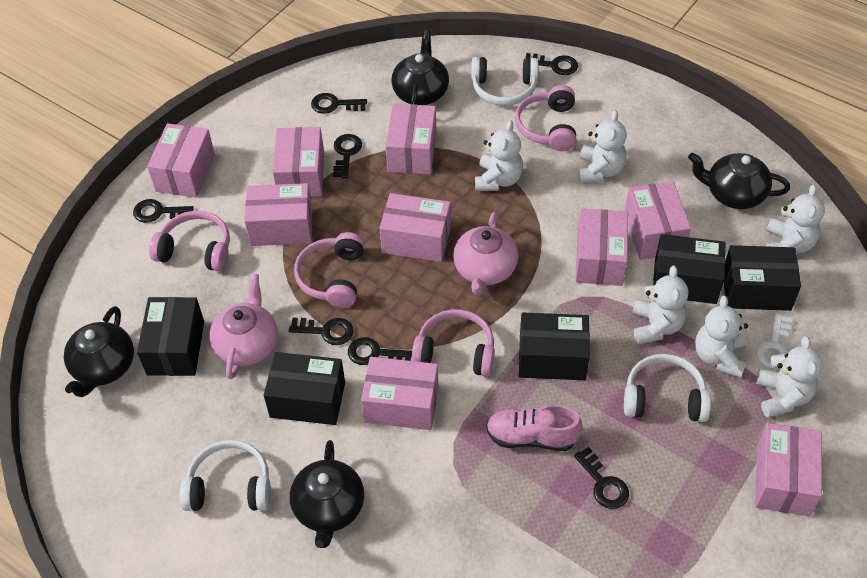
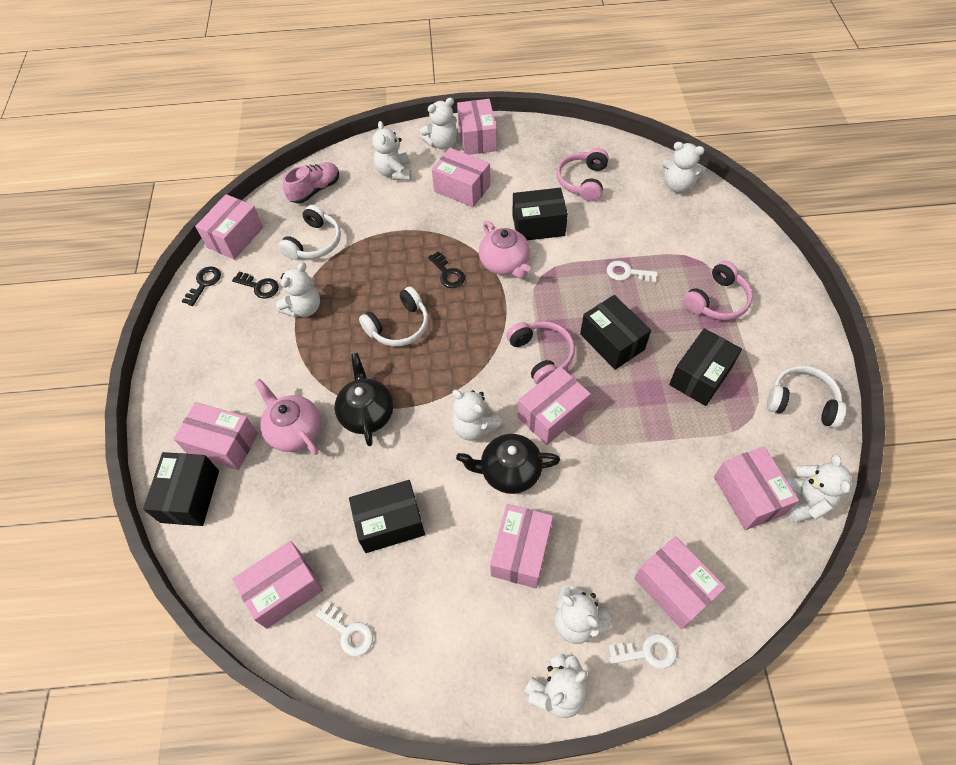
black key: [133,199,193,223] [289,318,354,345] [311,93,367,114] [333,134,362,178] [348,337,412,365] [526,53,578,75] [574,447,629,509] = 7 -> [182,267,221,306] [232,271,279,299] [428,251,465,288] = 3
black teapot: [64,306,134,397] [290,440,364,548] [391,30,449,105] [688,152,790,209] = 4 -> [335,353,394,446] [456,434,560,494] = 2
pink headphones: [149,211,230,272] [294,232,365,308] [412,309,495,377] [515,85,576,151] = 4 -> [506,321,575,384] [557,148,609,202] [683,261,753,320] = 3
white key: [756,314,792,369] = 1 -> [316,602,373,657] [607,261,658,283] [608,633,677,669] = 3
white teddy bear: [475,120,523,191] [578,110,627,183] [632,266,688,344] [695,296,748,378] [756,336,823,418] [766,185,825,253] = 6 -> [276,262,320,318] [372,121,411,180] [420,98,457,150] [452,390,503,441] [524,654,588,718] [554,586,612,644] [662,142,705,193] [784,454,852,523] = 8

